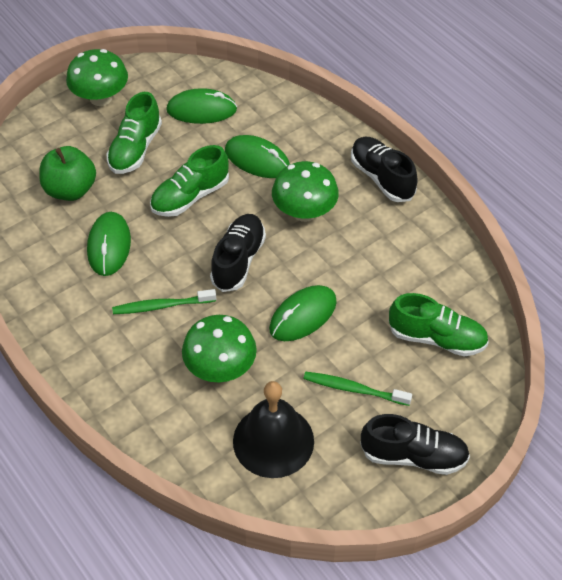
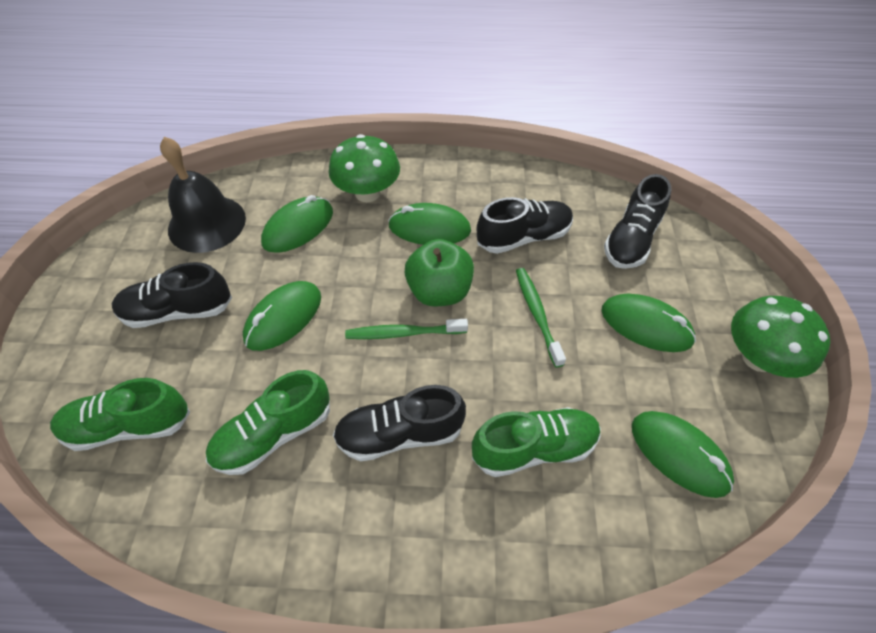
black shoe: [210,214,266,292] [351,137,418,202] [361,414,470,475] = 3 -> [112,262,232,328] [333,385,466,461] [477,197,573,254] [604,174,671,269] = 4
green mouse: [87,212,131,276] [166,88,237,124] [225,135,290,178] [269,285,337,341] = 4 -> [243,281,321,351] [261,195,333,253] [388,203,471,245] [601,294,696,352] [632,411,734,498] = 5
green mushroom: [66,49,128,106] [182,315,257,382] [272,161,339,222] = 3 -> [329,134,400,202] [731,296,831,378] = 2

